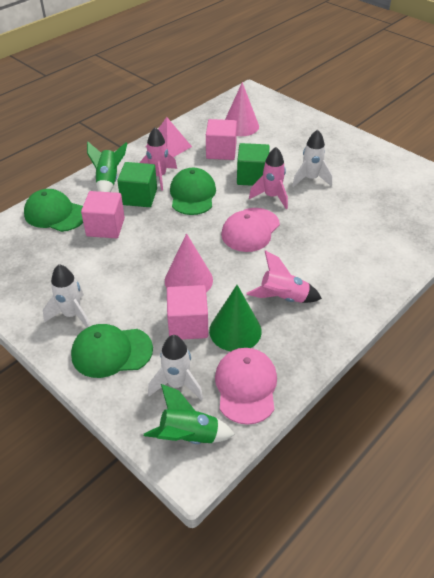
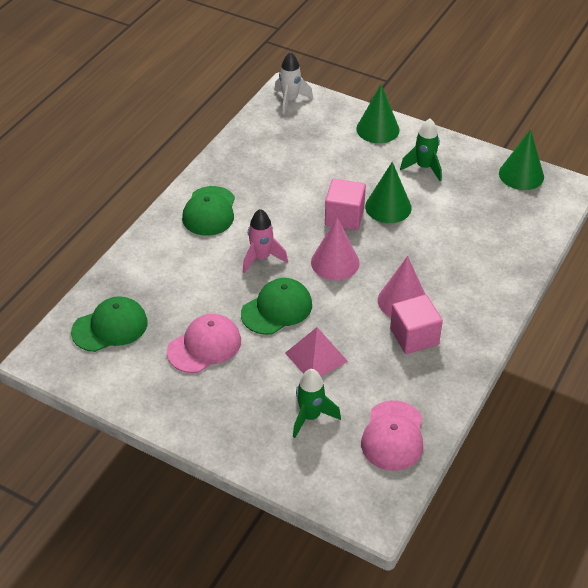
green cone: [209,285,262,351] = 1 -> [356,85,400,143] [365,162,412,223] [499,129,544,190] = 3
green cube: [117,162,157,207] [237,143,270,186] = 2 -> none = 0
pink cube: [81,191,125,238] [167,285,208,340] [206,119,237,160] = 3 -> [325,179,366,230] [390,294,443,354] = 2
pink rocket: [139,128,177,191] [247,250,322,303] [249,147,288,209] = 3 -> [243,209,288,273] = 1
white rocket: [43,264,90,328] [148,335,203,401] [292,130,332,187] = 3 -> [274,52,313,115] = 1

